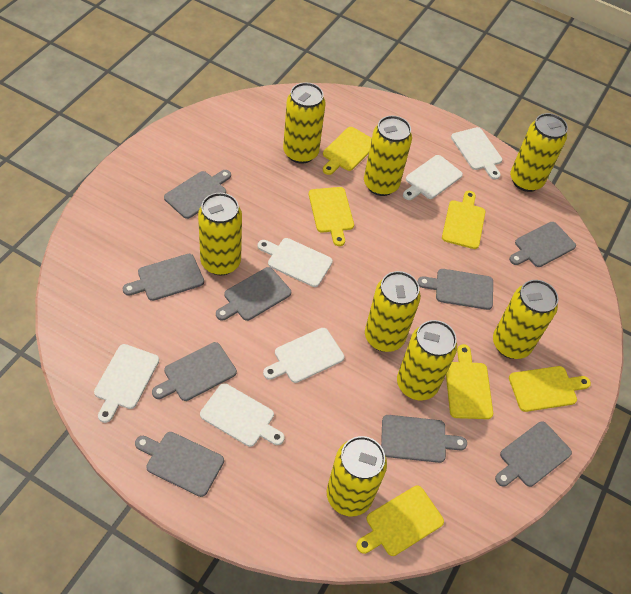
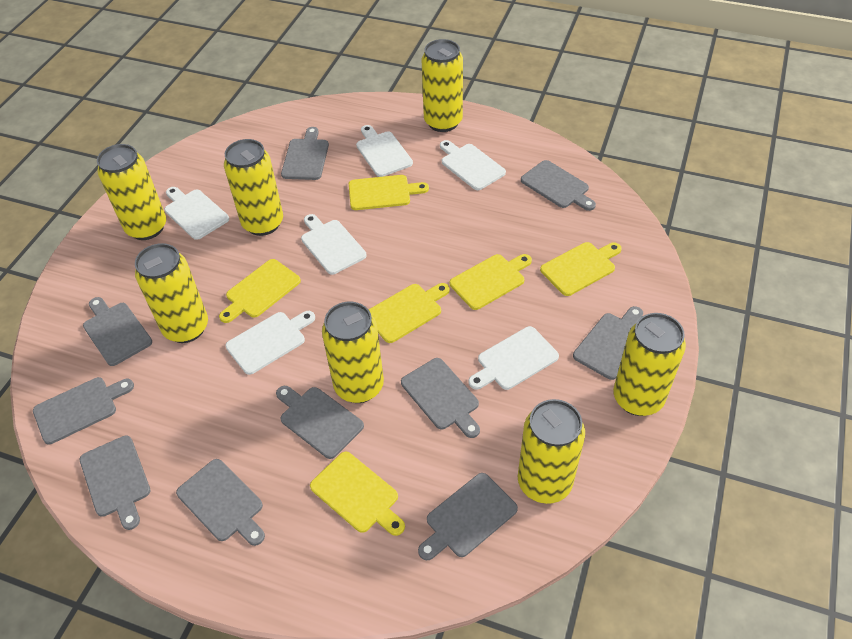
grey cutting board: [123,254,204,301] [135,432,224,497] [152,342,237,401] [164,170,231,219] [216,267,291,321] [381,415,467,463] [417,269,493,310] [495,421,572,487] [509,222,576,267] = 9 -> [33,377,134,444] [80,435,151,530] [83,297,152,366] [176,459,265,546] [276,386,364,459] [281,127,329,180] [401,358,480,438] [418,473,518,560] [521,160,596,211] [573,306,643,380] = 10
yellow can: [198,193,242,276] [283,82,326,164] [327,436,387,516] [364,115,412,196] [365,271,421,352] [397,320,457,400] [493,280,558,359] [510,113,568,192] = 8 -> [97,144,166,240] [135,243,208,343] [224,139,283,236] [322,302,384,403] [422,39,463,132] [518,399,585,504] [613,313,686,416] = 7

